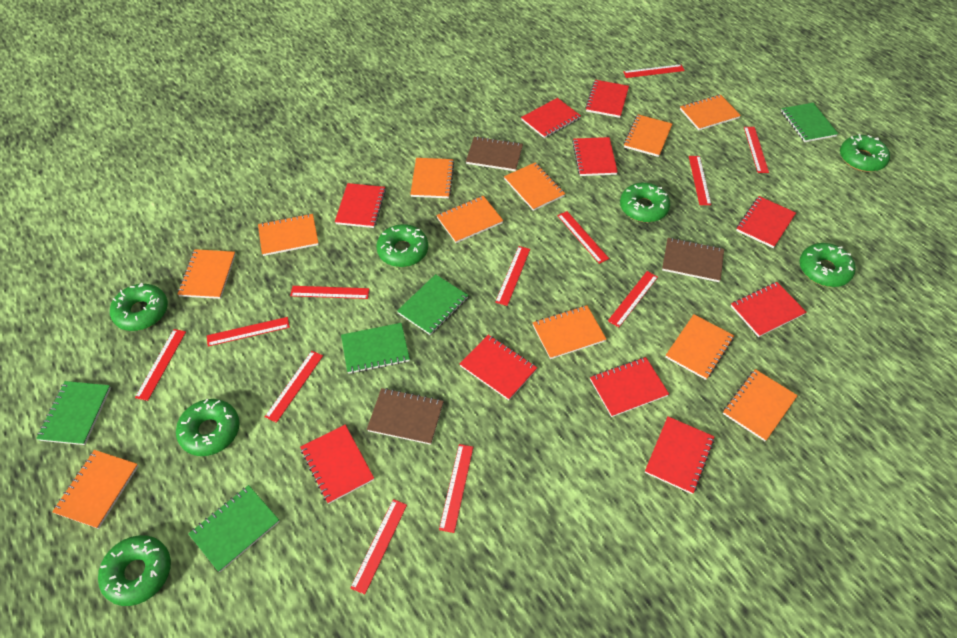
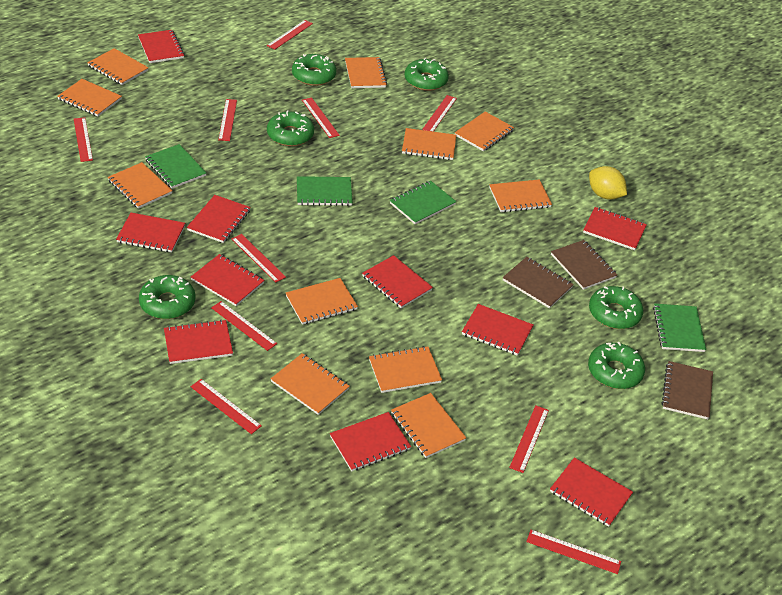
green donut: [98,535,171,606] [110,283,168,331] [176,399,240,456] [376,224,428,267] [620,183,670,222] [799,243,855,287] [840,134,890,172] = 7 -> [139,275,196,319] [267,110,314,146] [292,54,336,86] [405,58,449,91] [588,342,645,389] [589,286,643,329] = 6
green notebook: [36,381,111,445] [188,485,280,572] [341,323,410,374] [397,274,468,335] [781,103,838,142] = 5 -> [145,144,206,189] [297,176,353,206] [390,181,456,224] [653,304,706,352] = 4
red ruler: [135,329,186,401] [207,317,290,346] [265,351,323,423] [290,286,369,299] [350,499,407,594] [439,444,473,533] [495,246,530,306] [557,211,609,264] [608,271,658,327] [623,64,685,78] [689,156,711,205] [744,127,769,173] = 12 -> [74,117,93,162] [191,379,262,434] [211,301,277,351] [218,99,237,141] [231,234,286,283] [267,20,313,50] [302,97,340,138] [422,95,457,132] [509,405,549,473] [526,530,621,574] = 10
yellow lemon: none = 0 -> [589,166,627,200] = 1

